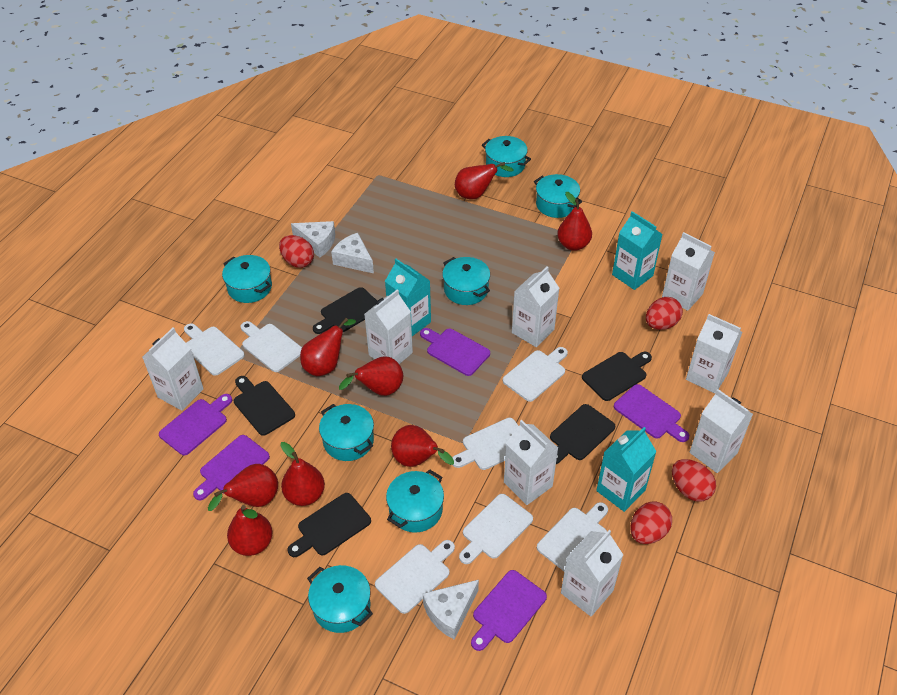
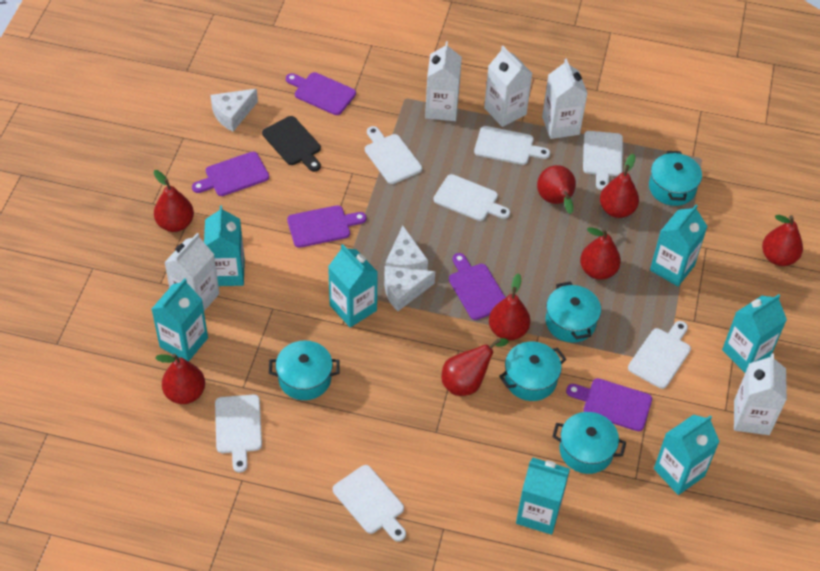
black cutting board: [234,376,295,436] [288,493,371,557] [313,287,377,334] [550,404,615,464] [582,352,652,401] = 5 -> [262,116,321,172] = 1
red egg: [279,235,314,268] [630,501,672,544] [646,297,683,330] [672,459,716,502] = 4 -> none = 0
turquoise carton: [385,259,431,336] [596,427,657,512] [612,211,662,290] = 3 -> [152,278,208,361] [204,206,245,286] [328,244,378,327] [516,457,570,535] [650,204,708,286] [654,415,720,495] [722,294,787,373] = 7
turquoise pot: [222,255,272,303] [307,565,373,633] [319,404,374,461] [386,469,444,533] [442,257,490,305] [482,136,531,177] [534,174,582,218] = 7 -> [269,340,340,400] [499,342,566,401] [546,281,601,343] [552,412,626,474] [649,151,702,206] = 5
white carton: [142,328,204,411] [364,289,413,364] [504,420,558,505] [512,266,559,347] [561,530,623,616] [662,232,715,311] [686,314,742,393] [690,389,753,473] = 8 -> [164,233,220,311] [425,41,462,121] [484,46,532,127] [542,59,588,139] [734,353,787,435] = 5

